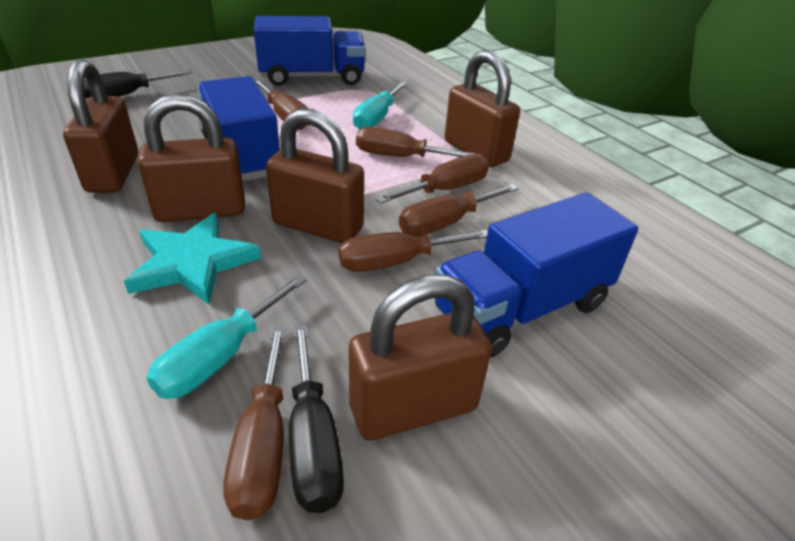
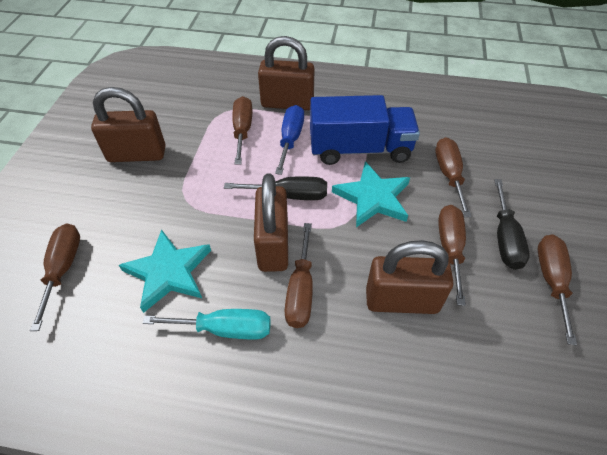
blue screwdriver: none = 0 -> [275,105,304,175] = 1
blue truck: [197,76,280,181] [254,16,366,86] [435,192,638,358] = 3 -> [310,95,420,165] = 1
brown padlock: [63,59,138,193] [137,94,245,222] [266,109,364,243] [349,274,492,441] [445,50,520,167] = 5 -> [91,87,166,162] [254,173,288,272] [258,36,315,110] [366,240,453,314] = 4
turquoise screwdriver: [147,274,307,399] [353,82,407,130] = 2 -> [143,309,271,339] = 1
turquoise star: [124,213,261,305] = 1 -> [119,229,211,313] [332,161,410,227] = 2

